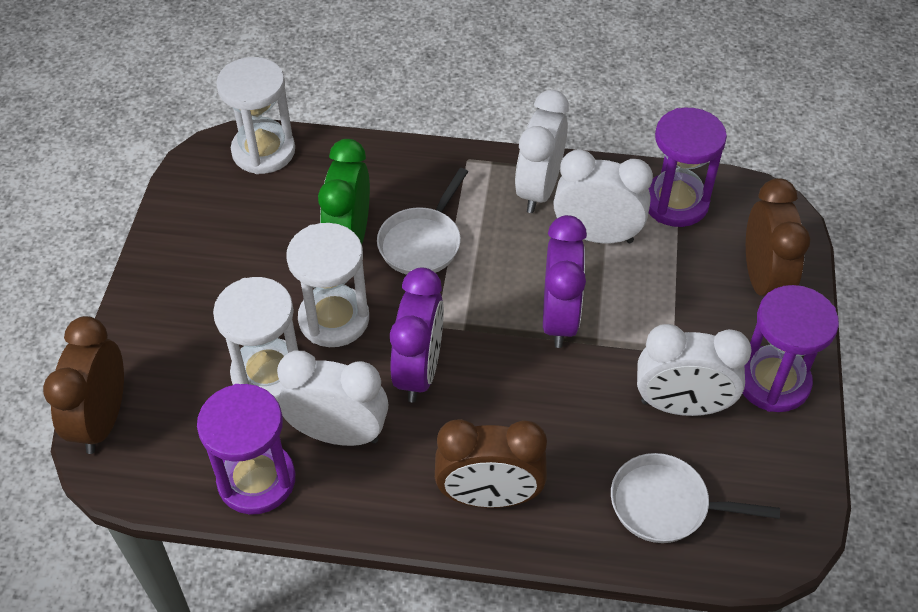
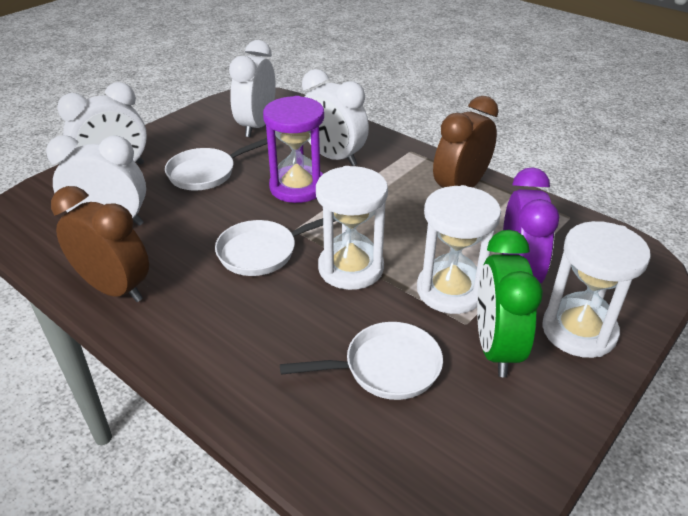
brown clock: [43,316,124,454] [435,419,547,508] [746,178,810,297] = 3 -> [51,186,149,302] [433,96,499,188] = 2
purple clock: [390,267,444,402] [543,215,587,348] = 2 -> [502,167,559,283] = 1
purple hourglass: [197,384,295,514] [649,108,727,227] [743,285,839,412] = 3 -> [263,96,324,203] = 1
white pan: [377,168,468,275] [611,453,780,543] = 2 -> [165,138,268,190] [215,218,336,276] [280,322,443,400] = 3

